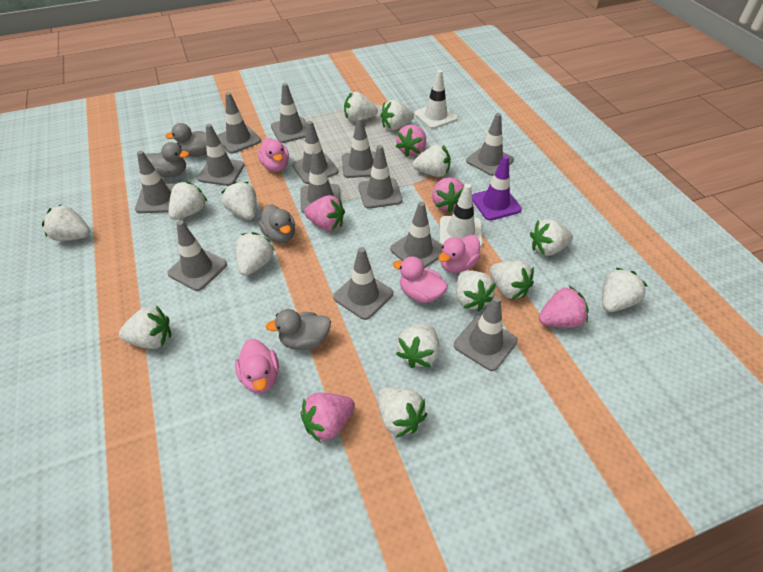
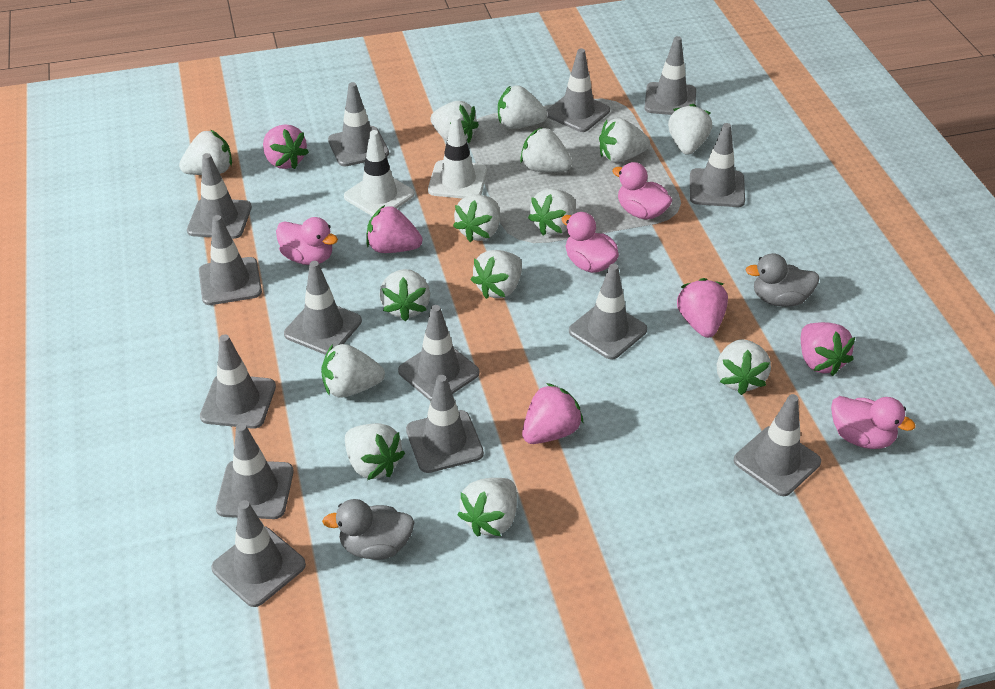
grey duck: [145,142,189,177] [165,123,207,157] [259,204,295,243] [266,309,331,350] = 4 -> [322,499,415,560] [745,253,819,307] = 2
grey traffic cone: [135,151,175,213] [167,220,227,291] [197,124,245,186] [217,92,261,154] [271,83,307,143] [292,121,338,184] [300,150,340,213] [333,247,393,320] [342,117,376,178] [358,145,403,209] [390,202,442,269] [454,296,518,371] [466,113,514,176] = 13 -> [187,153,252,239] [199,215,262,305] [200,334,276,429] [211,500,306,607] [216,423,293,519] [284,261,362,355] [328,82,389,167] [398,305,479,401] [406,375,484,473] [546,49,610,132] [569,264,647,360] [644,36,696,115] [690,123,745,207] [734,394,821,496] = 14
purple traffic cone: [472,155,522,221] = 1 -> none = 0

